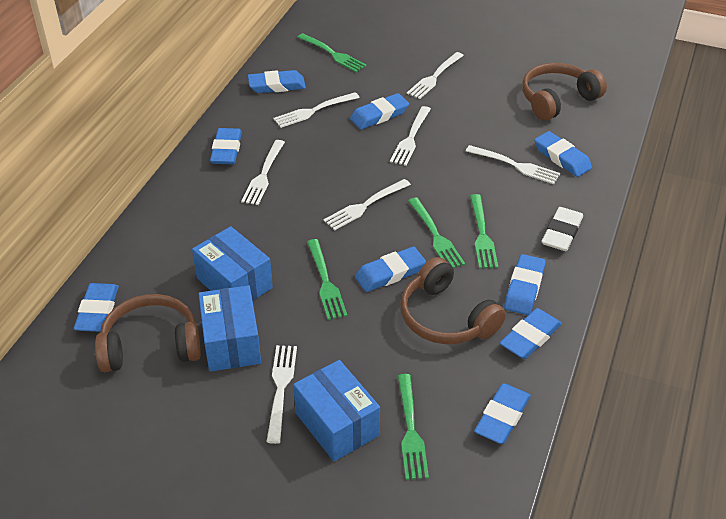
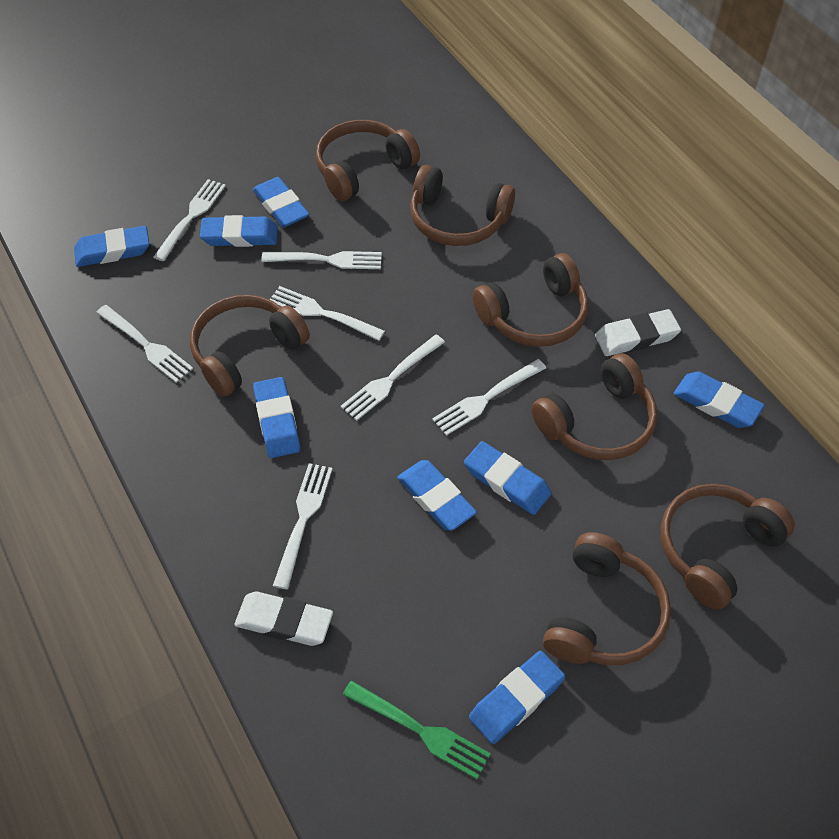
blue box: [192,226,273,301] [199,285,261,372] [293,360,380,461] = 3 -> none = 0
blue eraser: [73,283,119,332] [210,128,242,164] [248,70,306,93] [350,93,409,129] [355,247,426,292] [474,383,531,444] [500,308,562,359] [504,254,546,315] [534,131,592,177] = 9 -> [74,226,149,267] [200,215,278,247] [253,177,309,228] [253,377,300,458] [397,460,477,531] [464,441,551,515] [469,651,565,744] [674,372,765,428] = 8
brown headphones: [95,294,201,372] [400,257,506,344] [522,63,607,121] = 3 -> [190,295,310,397] [316,120,420,201] [410,165,515,246] [473,253,589,347] [532,353,657,460] [543,532,671,665] [661,484,795,610] = 7
green fork: [297,33,367,72] [307,239,347,320] [398,374,429,480] [408,198,465,268] [470,194,498,269] = 5 -> [343,680,491,779] = 1
white eraser: [542,207,583,251] = 1 -> [235,592,333,646] [595,309,681,356] = 2

